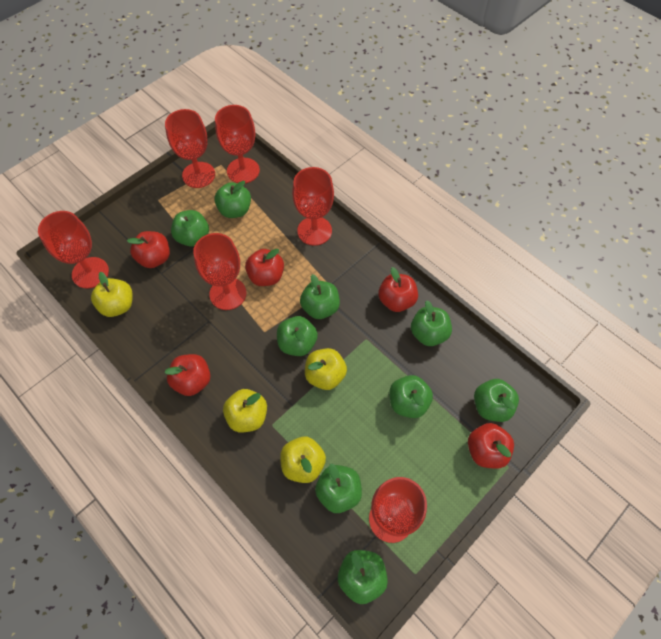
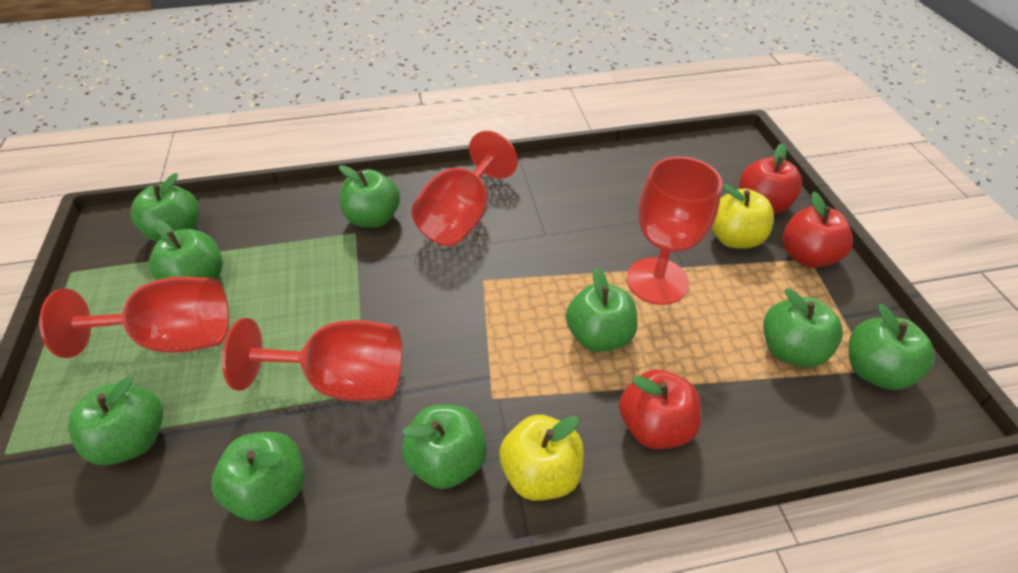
red apple: [127,231,170,268] [164,354,211,396] [245,249,284,286] [378,267,418,312] [468,423,514,469] = 5 -> [619,369,701,449] [739,143,802,214] [782,192,853,268] = 3
red goblet: [38,211,109,288] [165,109,215,188] [193,233,246,310] [215,105,260,183] [292,167,334,246] [369,477,427,543] = 6 -> [39,277,229,358] [222,318,402,402] [411,131,518,246] [627,156,722,305] = 4
yellow apple: [91,272,133,317] [223,389,267,432] [280,437,326,483] [305,348,347,390] = 4 -> [499,415,584,501] [711,184,774,249] = 2

